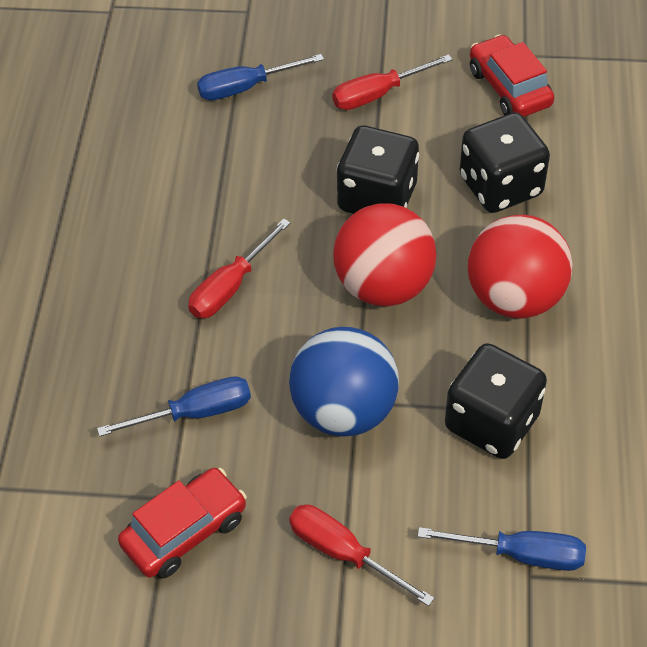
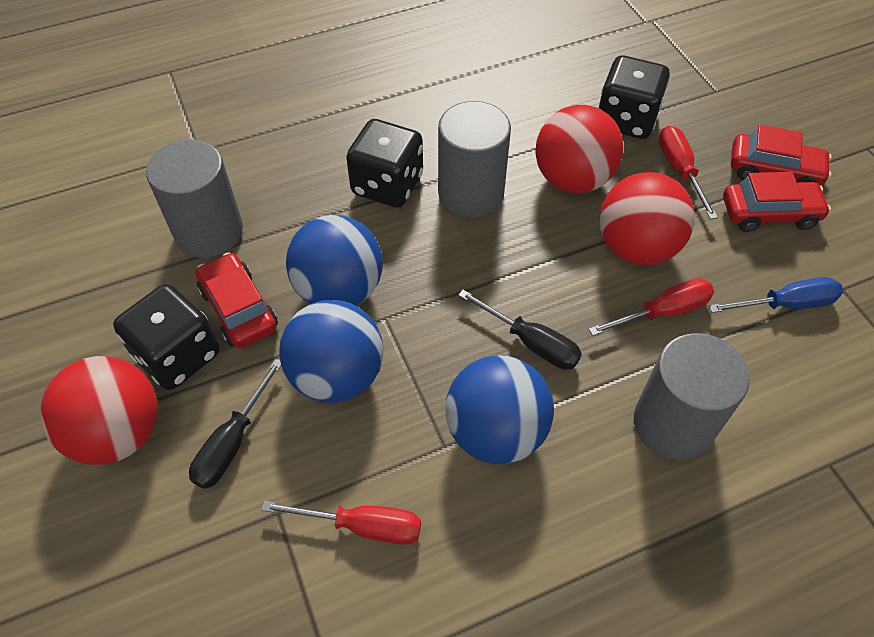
black screwdriver: none = 0 -> [189,359,281,489] [458,290,582,369] = 2
blue ball: [289,327,399,437] = 1 -> [279,300,383,403] [286,215,382,305] [445,356,554,464] = 3
blue screwdriver: [97,376,251,437] [197,54,324,100] [418,527,586,571] = 3 -> [709,277,843,313] = 1
grey cylinder: none = 0 -> [146,139,243,258] [438,101,511,217] [634,333,750,460] = 3
red ball: [333,203,436,306] [468,215,573,318] = 2 -> [40,356,158,465] [536,105,623,193] [599,172,695,265] = 3
red car: [118,468,247,578] [470,34,554,117] = 2 -> [196,252,278,348] [723,172,831,232] [731,125,832,185] = 3

